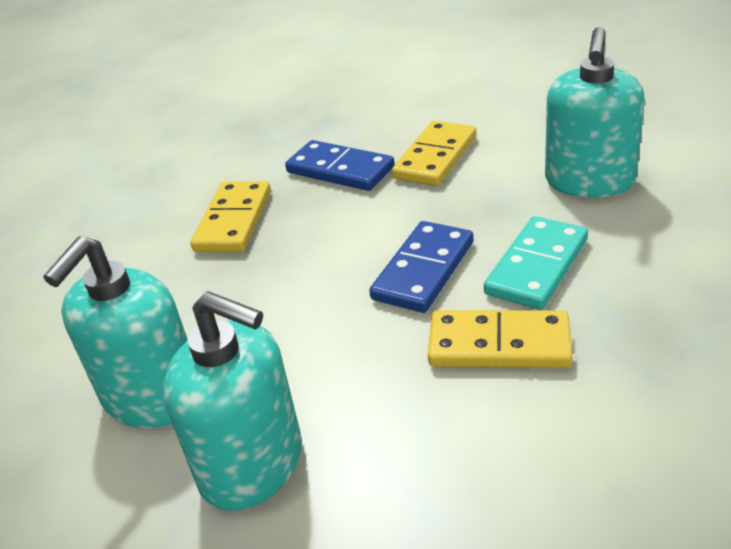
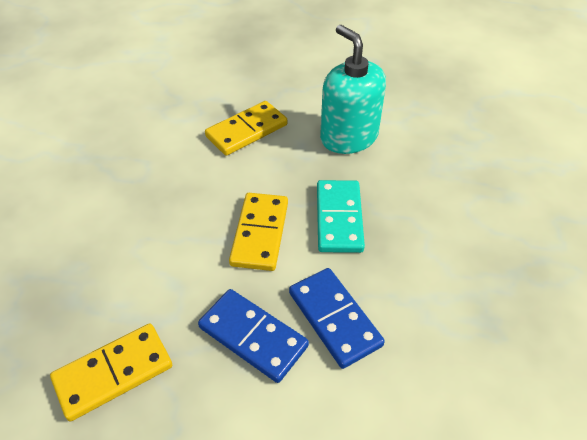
turquoise soap dispenser: [43,236,188,428] [163,291,302,511] [545,27,645,198] = 3 -> [320,25,386,154] = 1

